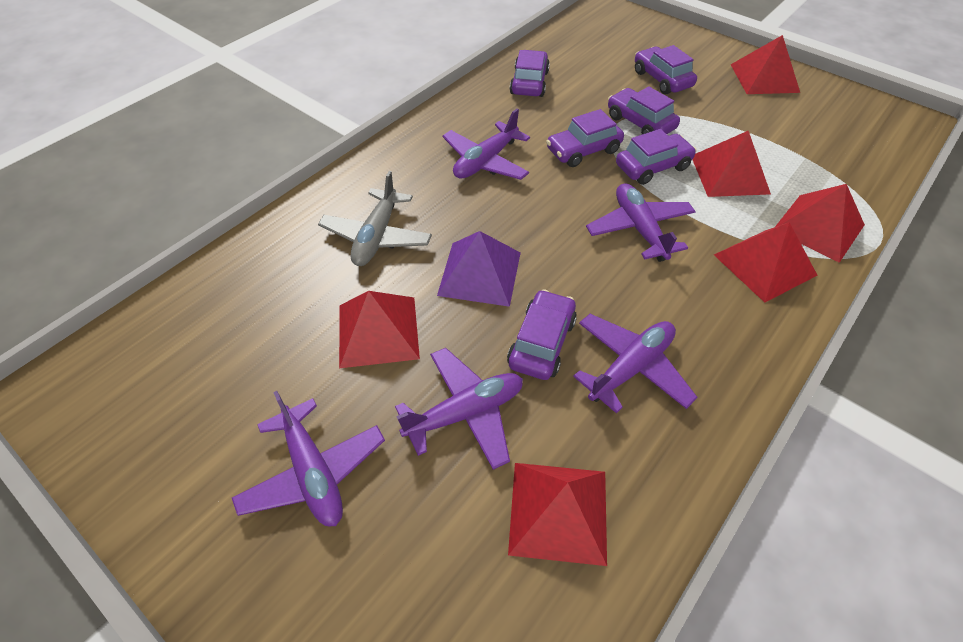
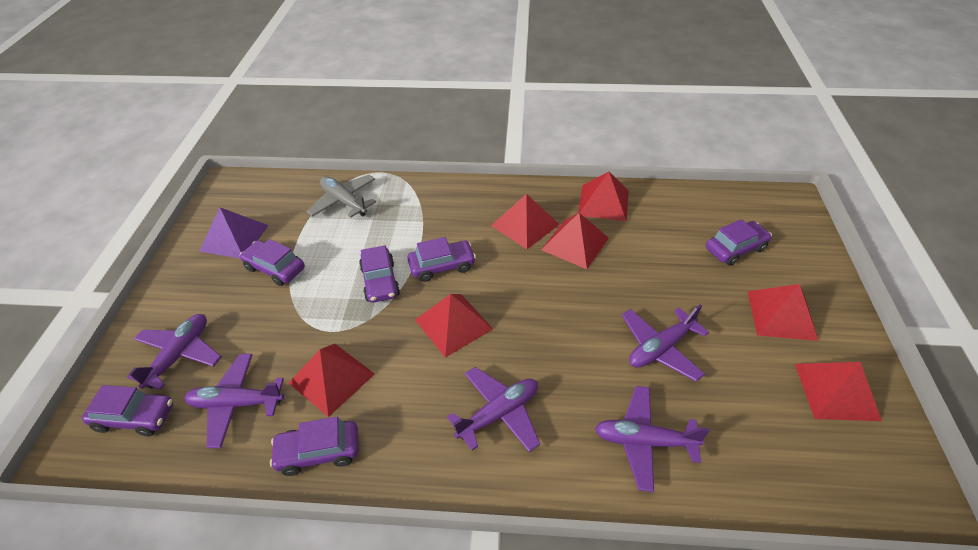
red pyramid: [339,291,420,368] [508,463,607,566] [692,131,771,197] [714,222,817,303] [731,35,800,94] [775,184,865,263] = 6 -> [289,344,375,417] [415,294,493,358] [491,194,560,249] [541,213,609,269] [578,172,629,221] [747,284,818,341] [795,362,882,421] = 7

